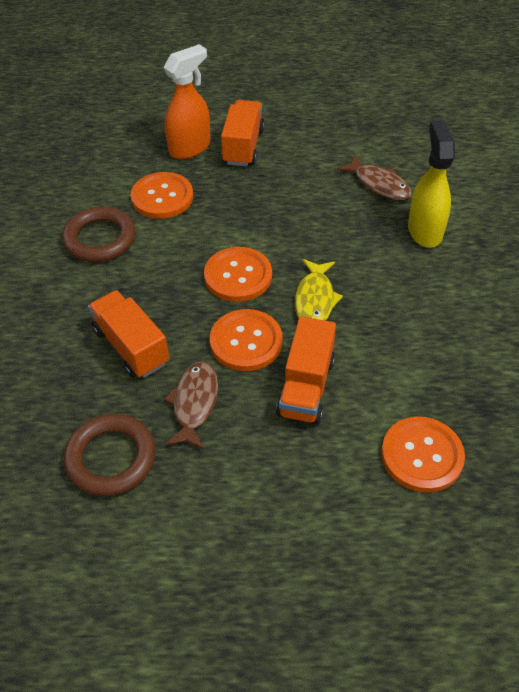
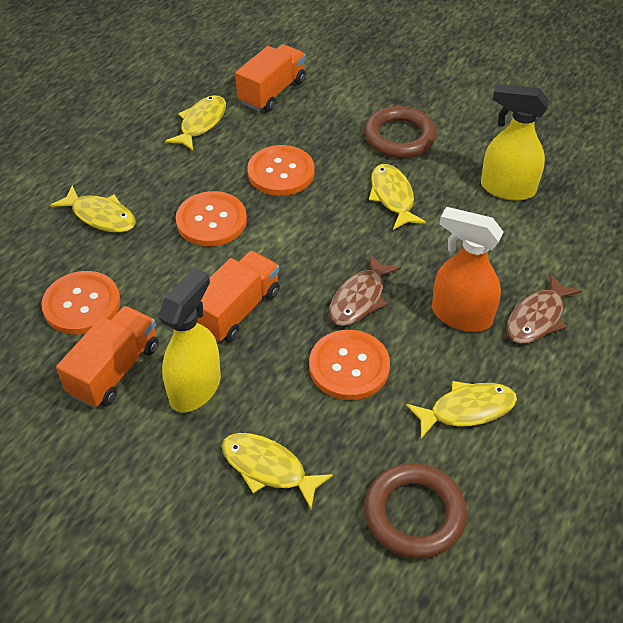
yellow fish: [295,259,343,321] = 1 -> [50,185,136,233] [165,95,226,151] [222,433,333,509] [369,164,426,230] [406,381,517,439] = 5
yellow spray bottle: [408,120,455,248] = 1 -> [158,268,221,412] [481,84,549,201] = 2

